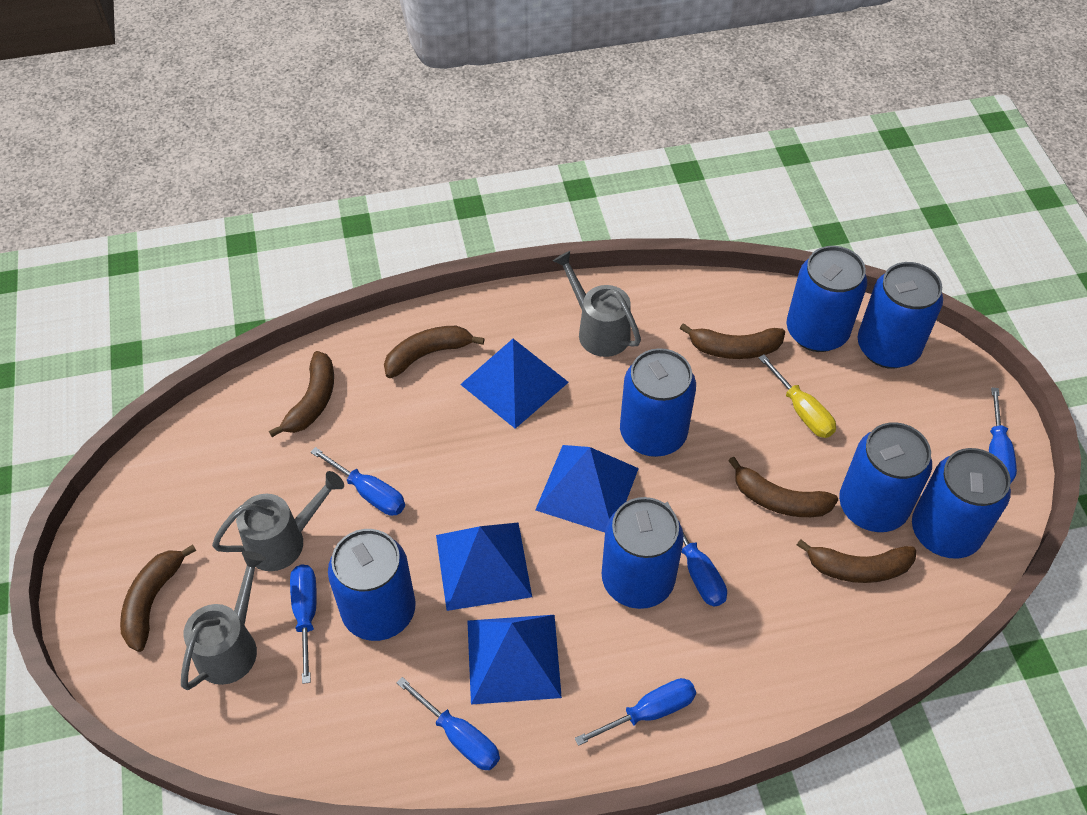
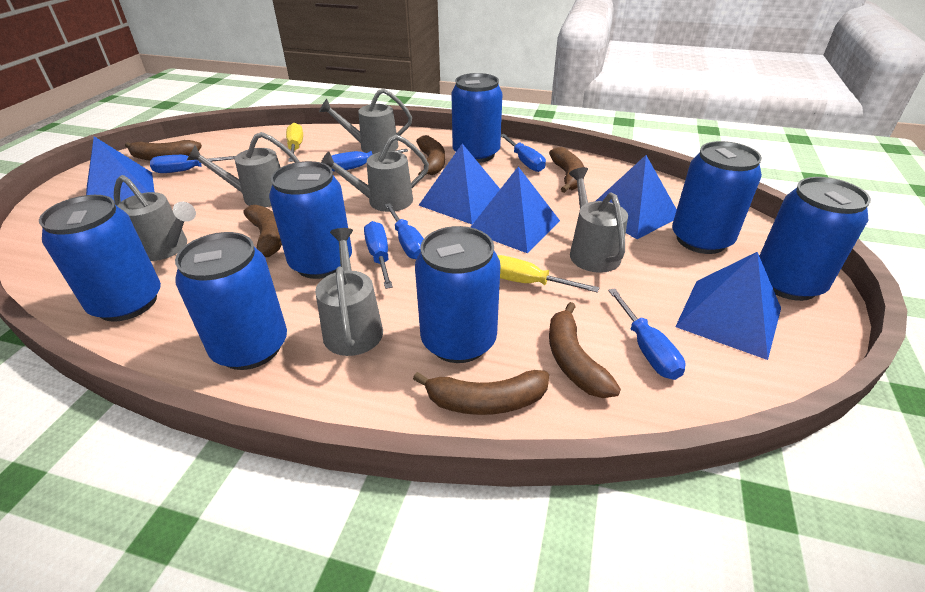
blue pyramid: [436,522,532,611] [460,339,569,429] [467,615,562,704] [535,445,639,532] = 4 -> [86,136,154,203] [419,144,500,224] [471,167,560,253] [596,155,677,239] [675,252,781,360] = 5
grey watering can: [181,551,266,690] [212,471,344,571] [553,251,641,357] = 3 -> [114,175,196,261] [187,132,300,207] [315,228,383,356] [319,88,412,154] [321,134,429,212] [569,167,628,273] = 6
yellow screwdriver: [758,354,836,438] = 1 -> [286,123,303,162] [497,255,599,293] = 2

